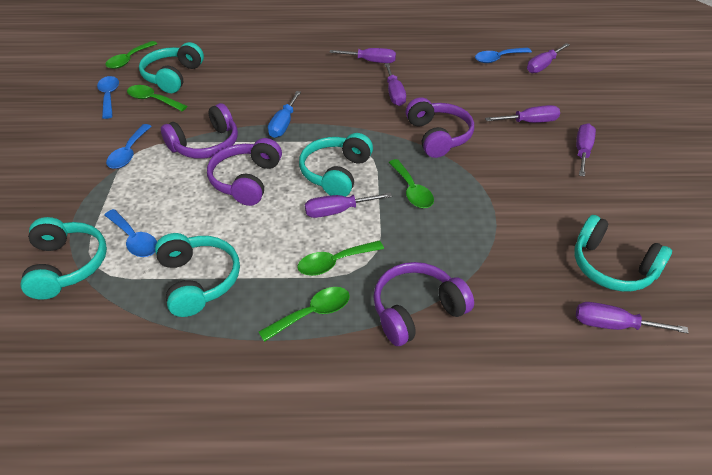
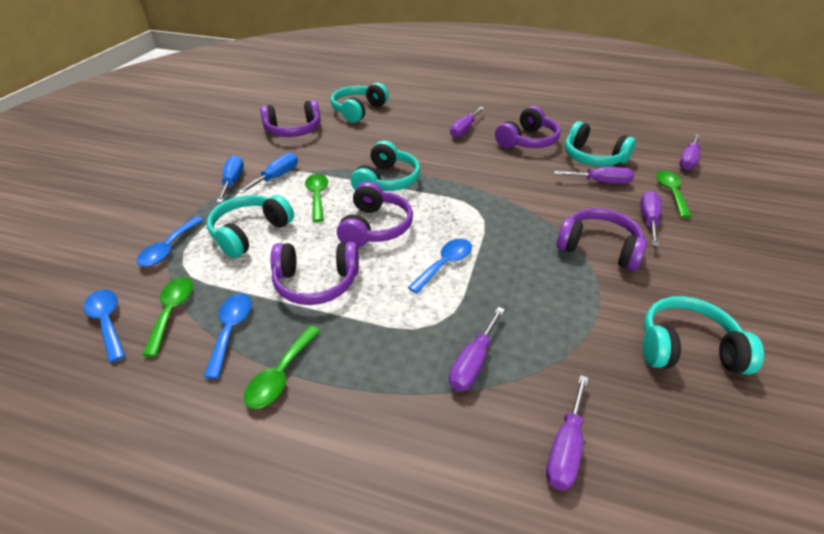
blue screwdriver: [268,91,301,138] = 1 -> [217,155,244,203] [238,153,298,194] = 2
green spoon: [105,41,157,69] [127,85,187,111] [259,287,350,342] [297,241,384,276] [389,159,434,208] = 5 -> [142,277,193,357] [244,326,320,409] [305,174,328,222] [656,170,692,218] = 4
purple headphones: [161,103,238,159] [207,138,282,206] [373,262,474,346] [406,97,474,158] = 4 -> [260,100,321,137] [270,242,359,305] [337,182,413,248] [495,106,561,148] [556,208,647,271] = 5
purple screwdriver: [305,192,392,218] [329,48,396,63] [385,63,406,106] [485,105,560,123] [527,43,570,73] [576,123,596,177] [576,302,689,333] = 7 -> [449,307,505,391] [450,107,484,138] [546,375,588,490] [554,167,634,184] [640,191,662,246] [679,134,700,170] = 6

